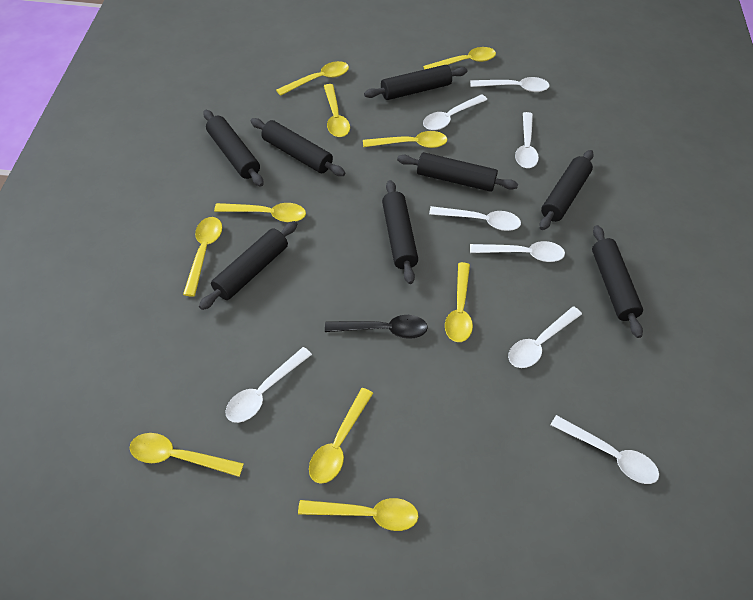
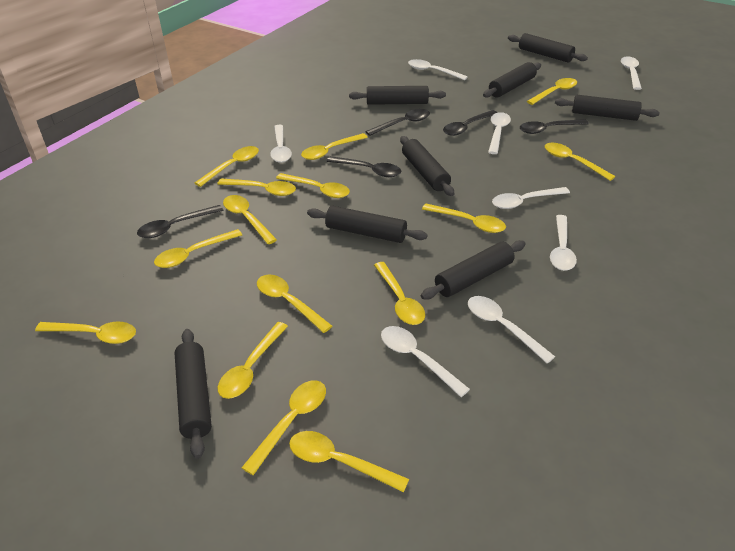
black spoon: [325,315,428,339] = 1 -> [137,205,223,238] [327,156,401,177] [366,109,430,136] [443,110,498,136] [519,119,589,134] = 5
yellow spoon: [130,433,244,477] [183,217,222,297] [214,203,306,222] [276,61,349,96] [298,498,419,531] [309,388,373,484] [324,84,350,137] [363,131,447,148] [423,47,496,70] [445,262,473,342] = 10 -> [35,322,136,344] [154,229,242,268] [195,146,259,187] [218,178,296,196] [218,322,288,399] [223,195,277,244] [242,380,326,475] [257,275,332,333] [276,173,350,198] [289,431,409,493] [301,133,368,160] [374,262,425,325] [422,204,506,233] [527,78,577,105] [545,142,615,181] = 15

